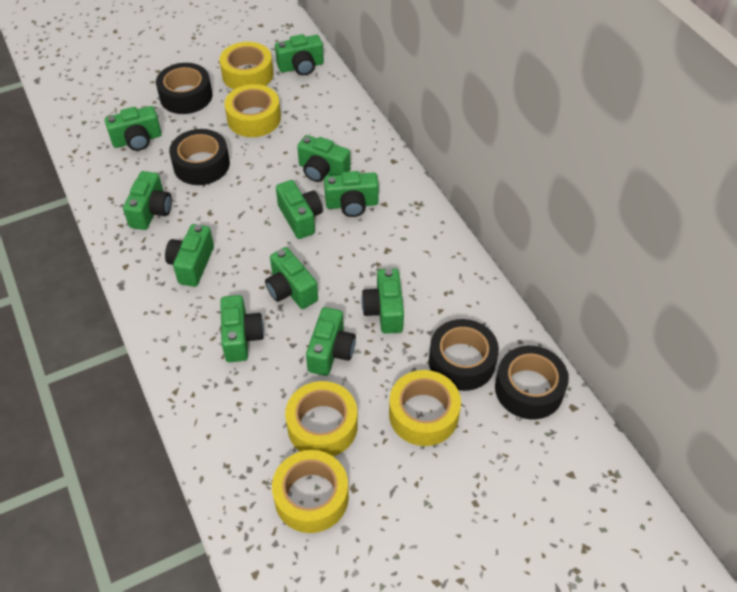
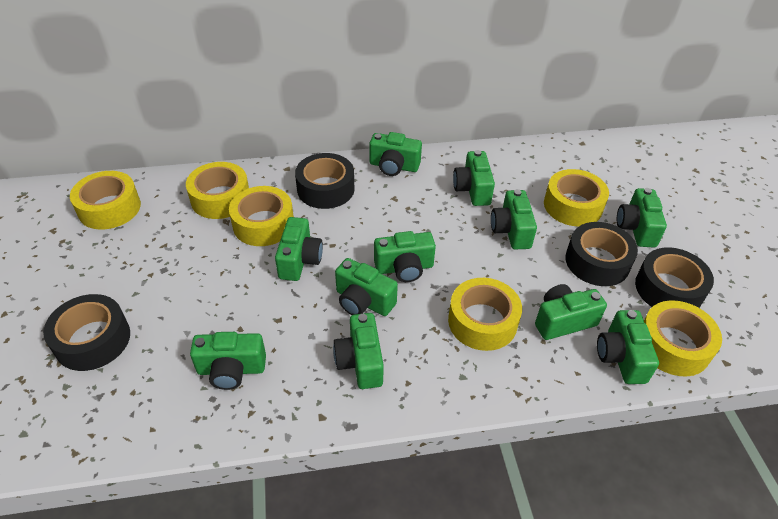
yellow tape: [220,42,273,90] [224,84,281,137] [272,450,349,533] [285,381,358,456] [389,370,461,446] = 5 -> [70,171,141,230] [186,162,249,219] [229,186,294,246] [448,278,522,351] [544,169,609,227] [644,300,722,377] = 6

